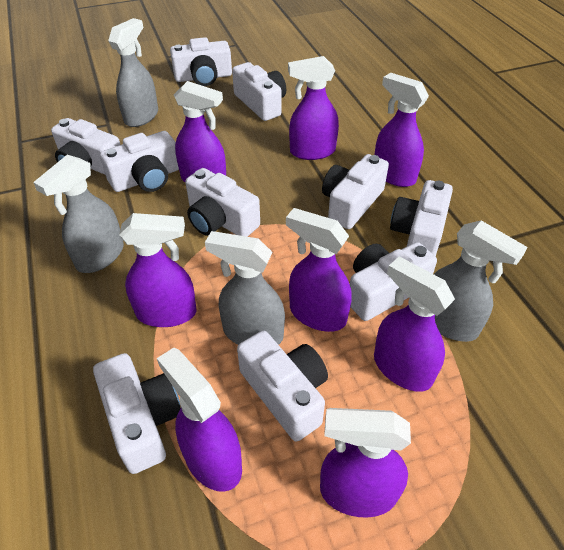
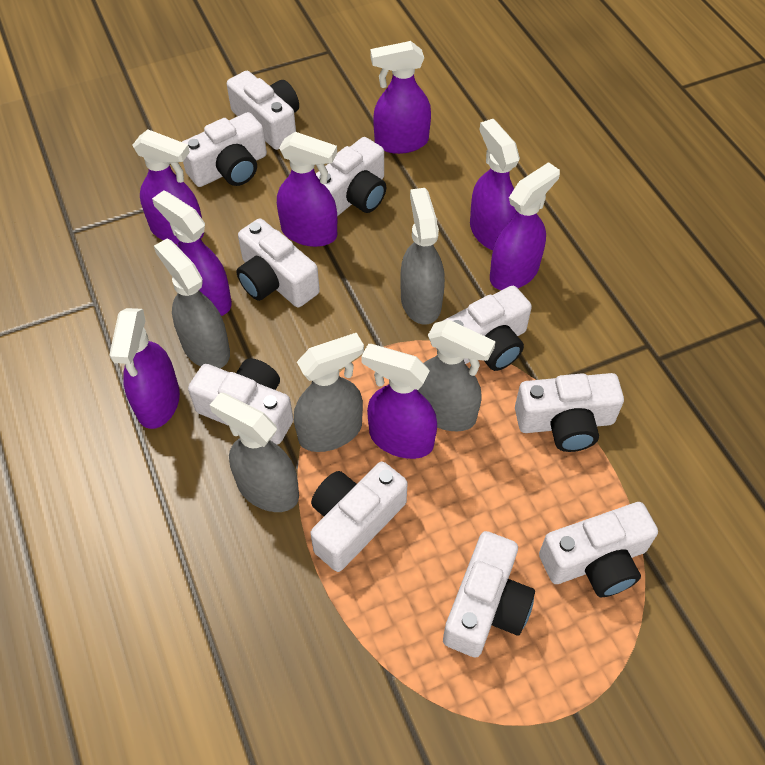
grey spray bottle: [33,155,124,273] [108,18,158,127] [205,231,285,345] [434,220,527,342] = 4 -> [154,239,230,368] [210,392,299,512] [294,333,364,452] [400,188,445,325] [418,320,496,431] = 5

